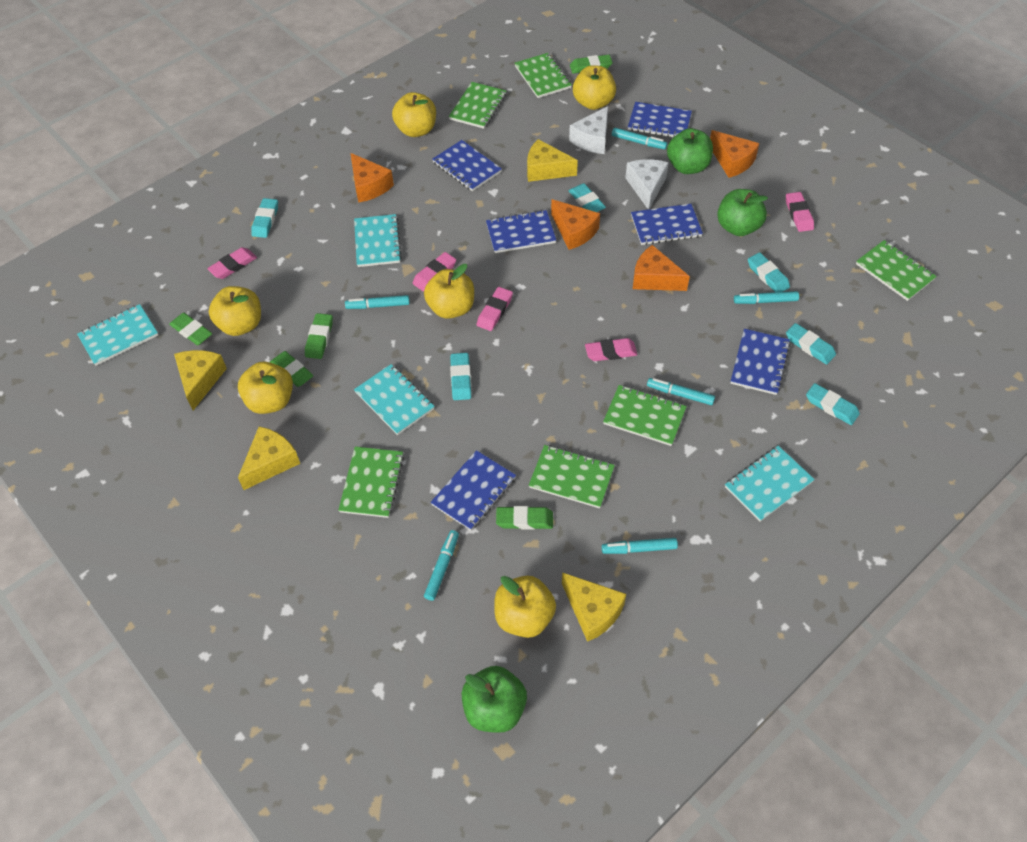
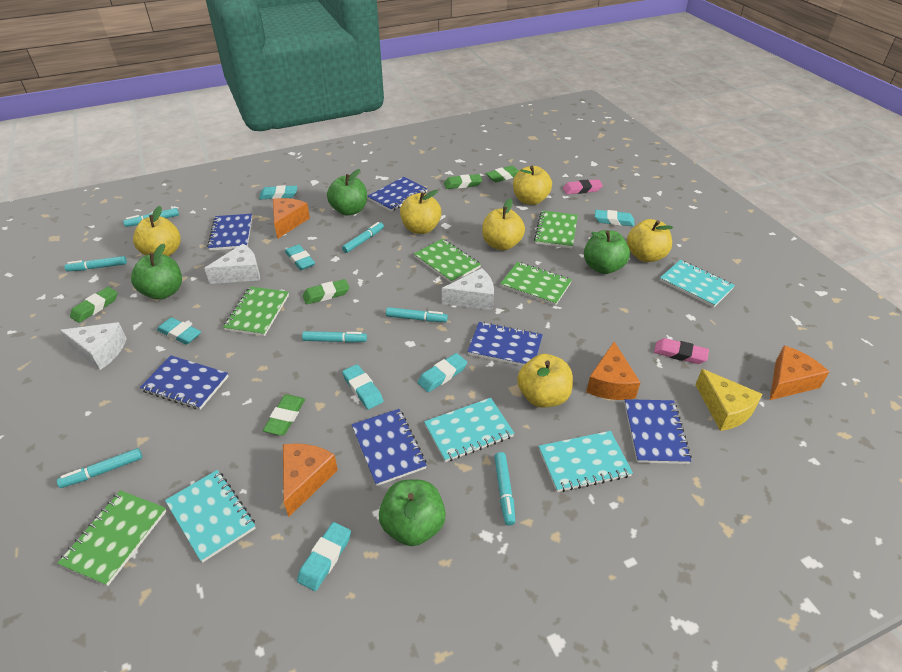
green apple: [462,666,527,733] [667,128,713,174] [717,189,768,236] = 3 -> [131,244,182,299] [327,169,367,216] [379,480,446,546] [584,230,630,274] = 4
green notebook: [338,447,404,518] [449,82,506,129] [515,53,572,98] [529,445,615,508] [603,385,687,446] [856,240,937,301] = 6 -> [57,490,167,586] [223,286,289,336] [414,239,481,283] [500,262,572,306] [534,210,578,249] = 5
pink eraser: [207,247,257,279] [413,252,456,292] [477,287,513,331] [585,338,637,361] [786,192,814,232] = 5 -> [563,179,603,194] [654,338,709,364] = 2
turquoise eraser: [251,198,278,238] [450,353,471,400] [568,183,606,212] [748,252,790,292] [786,323,836,365] [806,383,860,425] = 6 -> [157,317,201,345] [259,185,297,199] [285,245,315,270] [297,522,351,591] [342,364,383,409] [417,353,467,392] [595,210,634,226] = 7
turquoise marker: [345,295,410,309] [424,530,459,601] [602,538,678,554] [612,128,667,149] [647,378,715,405] [734,291,799,304] = 6 -> [57,448,142,488] [64,256,127,271] [123,208,179,227] [302,331,367,343] [342,222,384,253] [386,307,448,322] [494,452,515,526] = 7
white cheese: [569,106,608,154] [625,159,669,210] = 2 -> [60,322,127,370] [204,244,260,284] [442,268,494,310] = 3
yellow cheese: [174,350,227,410] [238,426,300,490] [527,139,578,182] [562,572,626,642] = 4 -> [696,369,763,431] = 1

